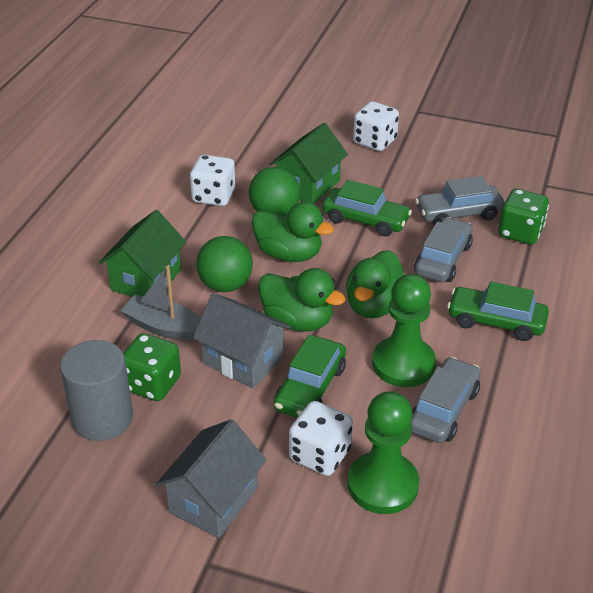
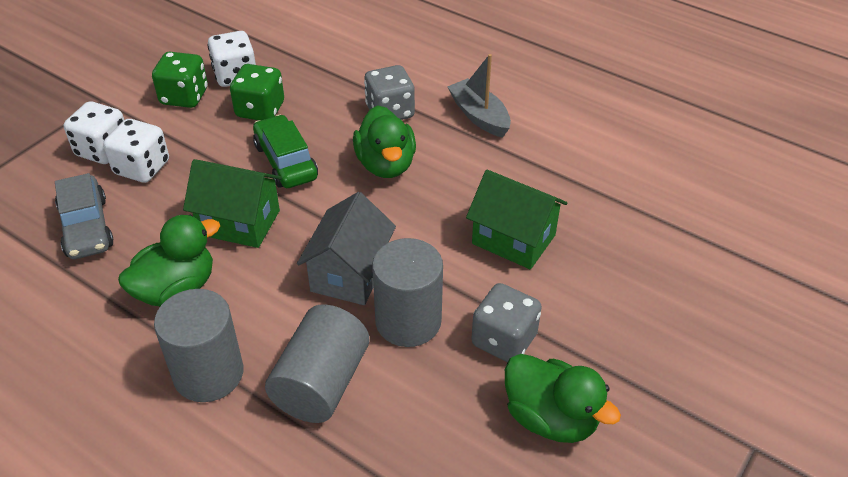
green ball: [196,236,253,292] [249,167,300,214] = 2 -> none = 0
green car: [274,335,346,418] [322,180,412,237] [447,282,549,341] = 3 -> [253,115,318,188] = 1
green pawn: [348,391,419,514] [372,274,436,387] = 2 -> none = 0
grey car: [411,357,481,443] [414,217,473,282] [415,176,504,225] = 3 -> [55,173,114,259] = 1
grey cylinder: [60,340,133,441] = 1 -> [154,289,243,402] [265,304,369,423] [372,238,443,347] = 3
grey dice: none = 0 -> [364,65,415,120] [471,283,542,362] = 2
grey house: [156,419,266,538] [193,293,291,388] = 2 -> [297,192,396,305] = 1

